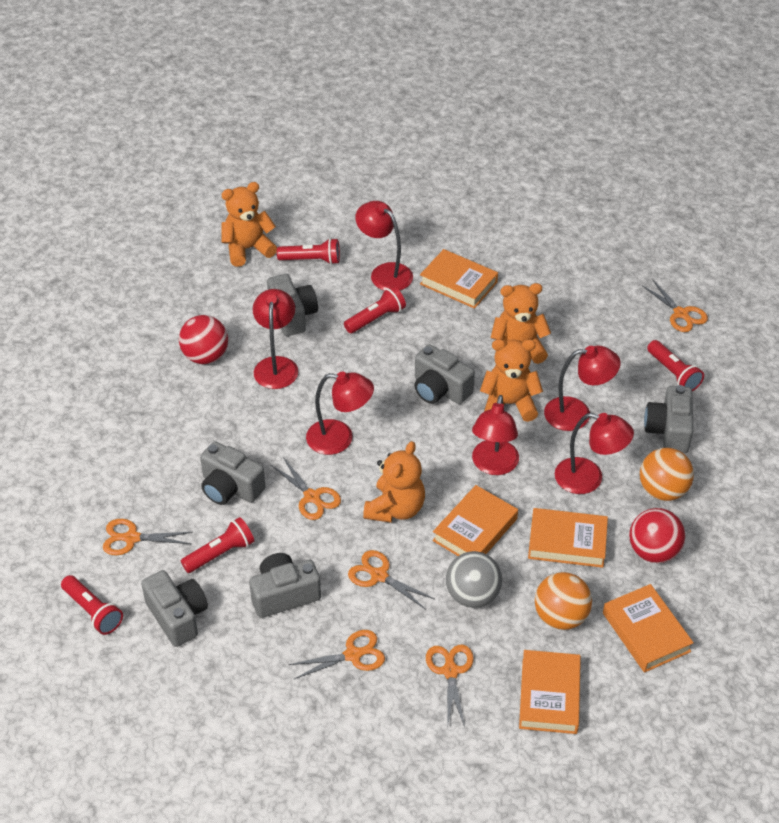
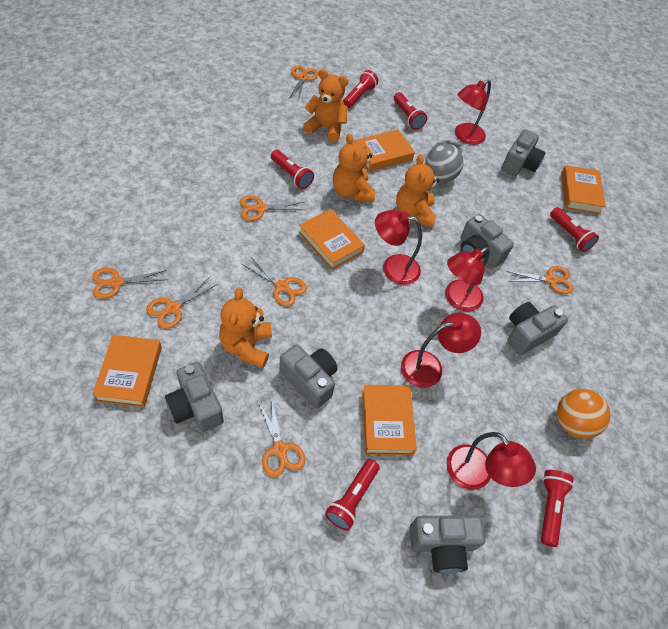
orange ball: [535,572,592,630] [640,448,694,501] = 2 -> [557,389,610,439] = 1
orange scissors: [103,519,192,555] [271,457,341,520] [289,630,385,679] [348,550,435,610] [426,644,474,727] [642,279,708,332] = 6 -> [92,268,168,299] [146,277,218,329] [240,195,305,221] [242,256,307,306] [258,396,305,477] [289,65,318,102] [506,266,574,294] = 7
red ball: [179,315,228,364] [629,508,685,563] = 2 -> none = 0
red flashlight: [61,575,123,635] [181,517,254,573] [277,238,340,265] [344,286,406,333] [647,340,704,391] = 5 -> [271,150,314,189] [325,459,380,531] [343,70,378,108] [394,92,427,130] [541,470,574,547] [550,207,599,252] = 6
red lamp: [253,289,298,389] [306,371,374,455] [355,201,413,291] [472,395,519,475] [544,345,621,431] [555,413,634,494] = 6 -> [375,210,422,285] [401,313,481,388] [445,247,490,312] [447,432,536,490] [455,80,491,145] = 5

